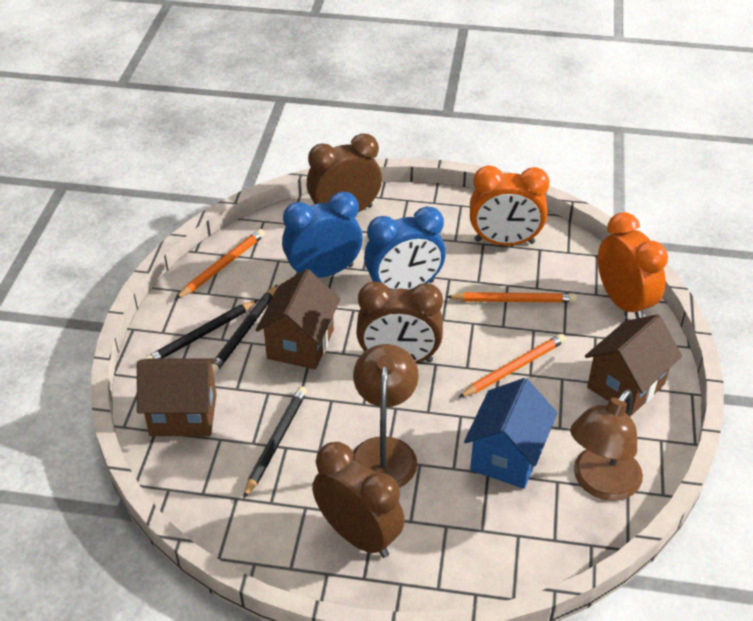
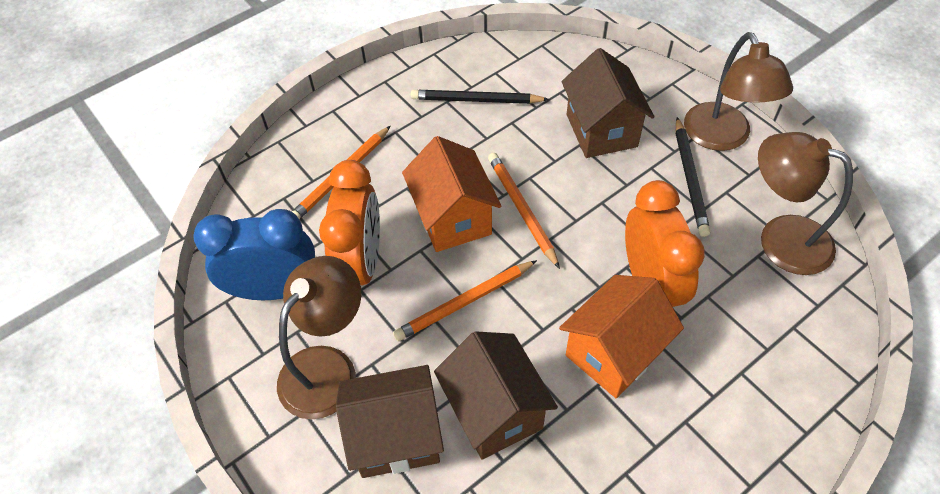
black pencil: [144,300,258,359] [212,284,278,374] [243,386,307,499] = 3 -> [411,90,549,104] [676,117,710,237] = 2
blue clock: [282,191,363,278] [364,206,446,290] = 2 -> [193,209,315,300] = 1
blue house: [464,378,557,489] = 1 -> none = 0
brown clock: [307,133,382,212] [312,442,405,558] [356,281,443,363] = 3 -> none = 0
brown lamp: [353,344,419,488] [570,389,643,501] = 2 -> [277,256,362,419] [684,32,793,151] [758,132,853,275] = 3
orange house: none = 0 -> [402,136,501,252] [559,275,684,398] = 2

